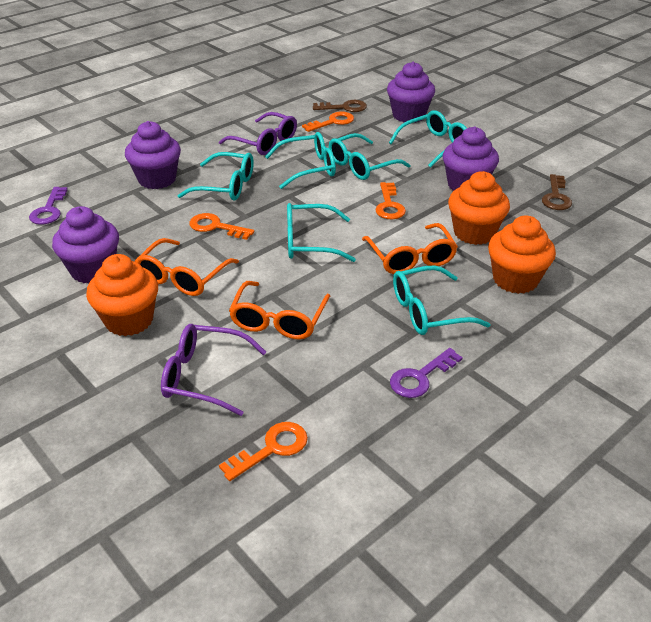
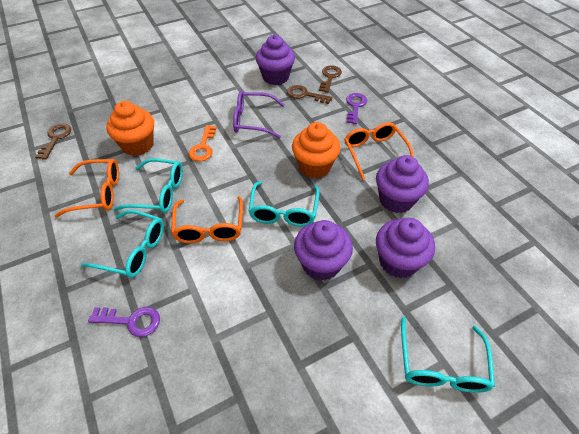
brown key: [313,100,367,112] [542,174,572,210] = 2 -> [35,124,71,160] [287,85,333,104] [319,66,342,93] = 3
orange cupcake: [86,254,158,336] [448,171,510,245] [488,215,556,294] = 3 -> [106,101,154,156] [292,122,341,178] = 2
orange key: [189,213,254,240] [219,422,308,481] [302,111,354,132] [375,182,406,219] = 4 -> [188,125,217,161] = 1
purple glasses: [161,324,266,416] [219,112,297,155] = 2 -> [233,91,285,138] = 1
turquoise glasses: [177,152,254,200] [265,132,336,189] [287,203,356,262] [329,133,410,180] [389,110,467,168] [393,265,491,335] = 6 -> [81,210,164,278] [114,158,183,213] [249,181,320,227] [401,317,495,393] = 4

